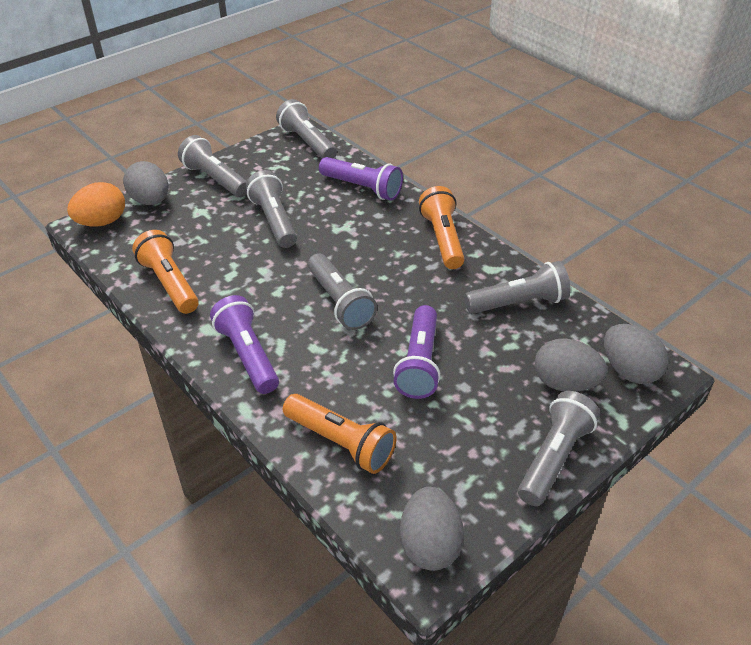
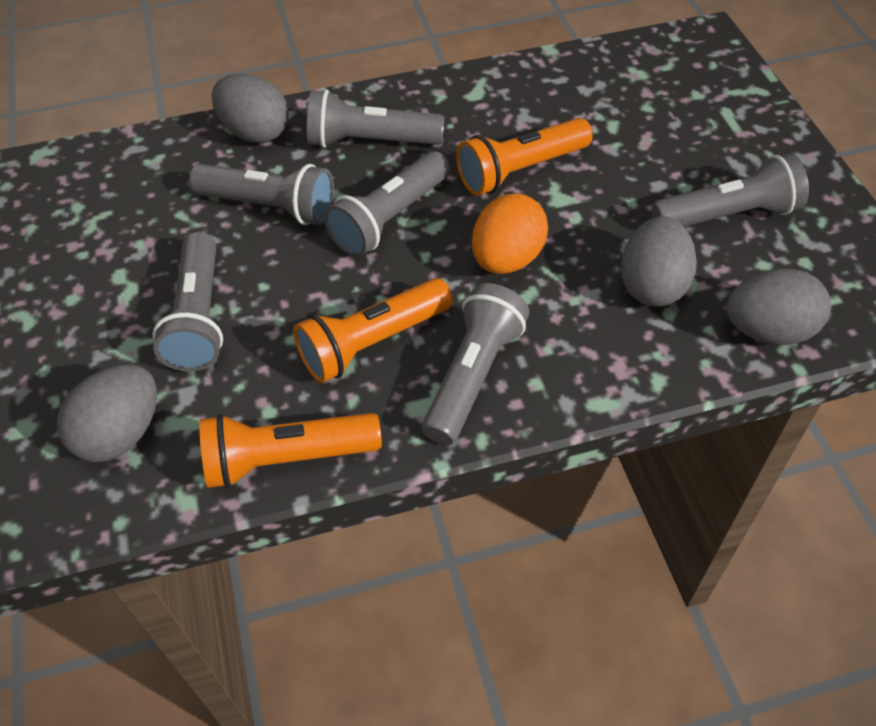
purple flashlight: [210,295,279,394] [319,157,403,201] [393,305,441,399] = 3 -> none = 0

